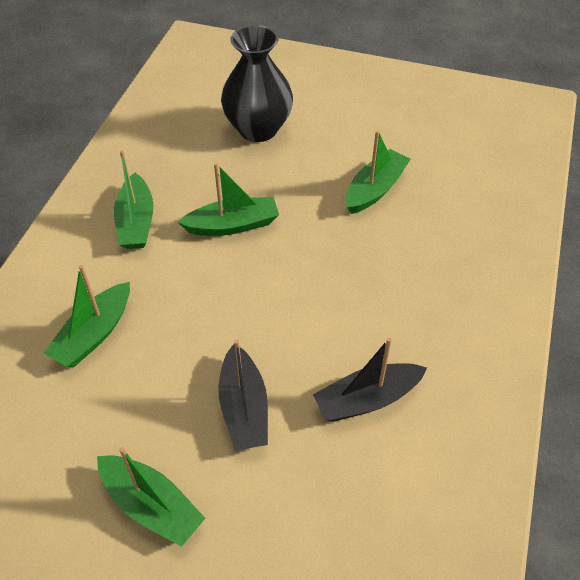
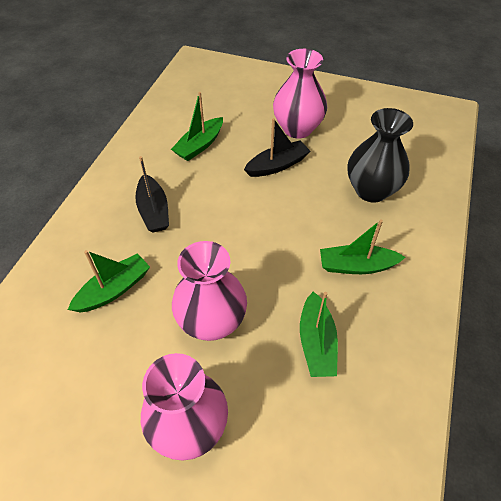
green boat: [44,265,130,367] [97,447,205,547] [114,150,153,249] [177,163,279,236] [346,131,411,214] = 5 -> [68,250,150,312] [171,92,223,161] [300,291,338,377] [320,220,405,274] = 4
pink vase: none = 0 -> [141,353,228,460] [172,241,247,341] [273,49,327,138] = 3

